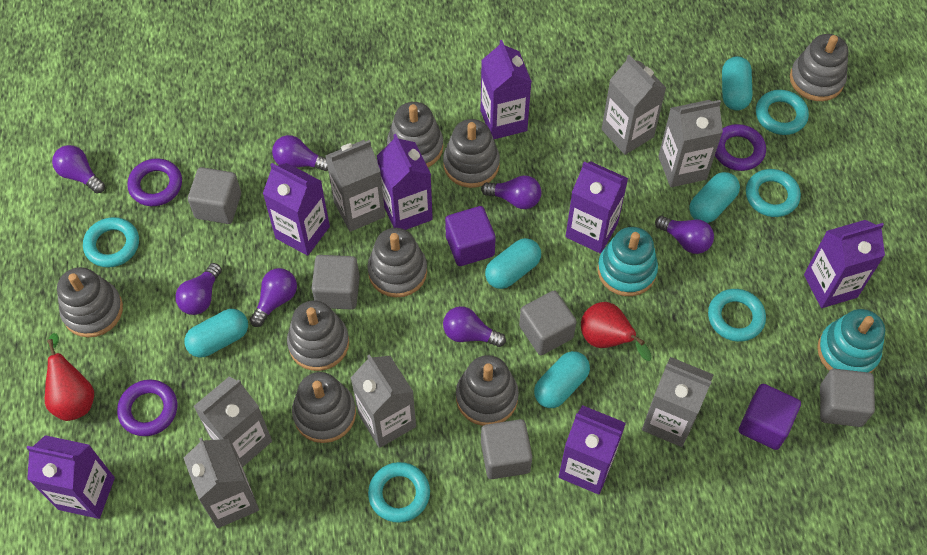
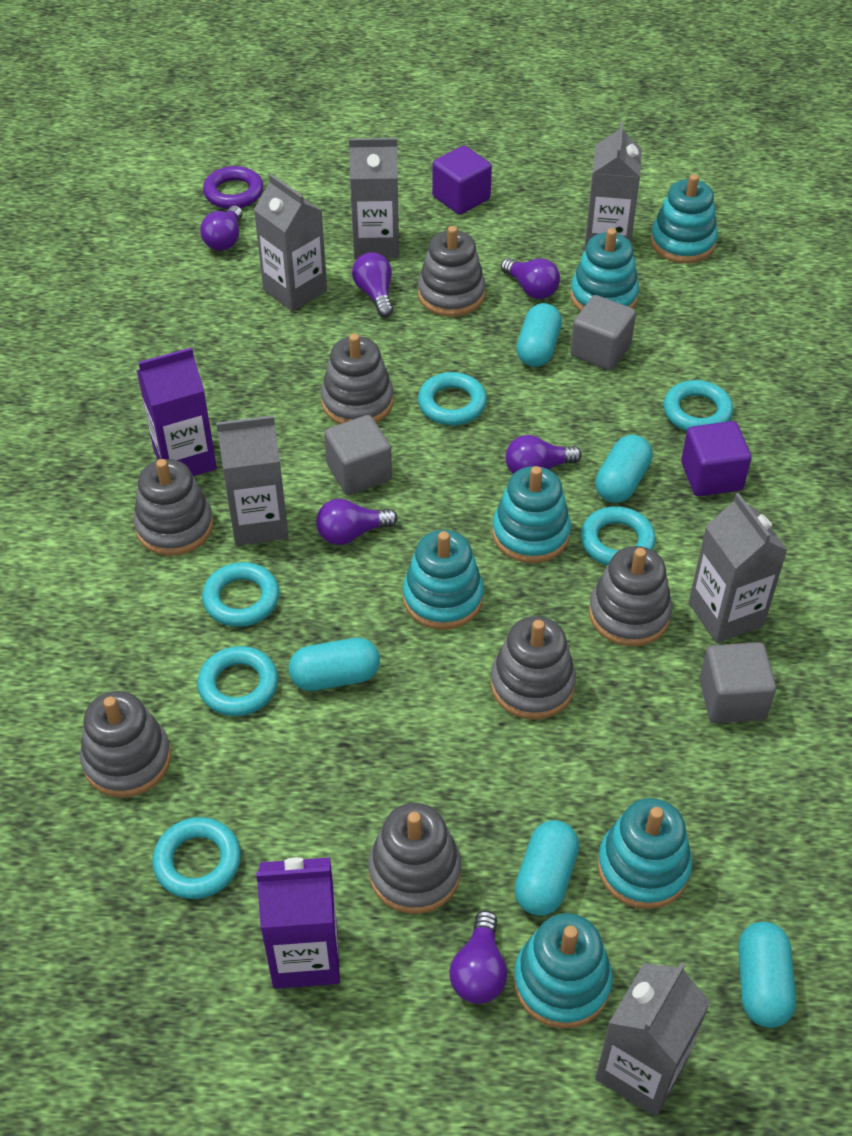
grey carton: [184,438,259,528] [193,376,272,467] [325,140,385,232] [351,354,416,448] [602,55,666,155] [642,357,714,447] [658,100,723,187] = 7 -> [216,415,288,546] [254,174,327,312] [349,138,399,259] [584,122,642,251] [595,962,710,1117] [689,493,787,643] = 6
grey cube: [188,167,241,224] [312,255,360,310] [481,419,532,479] [519,290,577,355] [820,369,875,427] = 5 -> [324,415,392,495] [570,295,636,370] [699,642,776,724] = 3
grey stacking toy: [57,267,123,337] [287,301,349,371] [292,372,356,443] [368,228,427,297] [387,102,443,167] [443,119,500,188] [456,355,519,426] [790,34,849,101] = 8 -> [80,691,171,798] [133,459,213,556] [321,334,394,424] [368,803,462,914] [418,226,486,317] [491,616,576,720] [589,546,672,646] = 7
purple carton: [27,435,115,519] [263,163,330,256] [377,134,433,230] [481,40,532,139] [559,405,626,494] [565,161,628,254] [804,220,885,308] = 7 -> [136,347,217,476] [256,857,340,989] = 2
purple light bulb: [52,145,105,193] [175,263,222,315] [250,268,297,327] [272,135,328,171] [443,306,506,347] [481,175,541,209] [655,216,714,254] = 7 -> [200,206,243,251] [316,499,398,545] [352,252,393,317] [449,910,507,1004] [501,258,560,299] [506,435,582,474] = 6
purple ring: [117,380,177,436] [127,158,182,206] [715,124,766,171] = 3 -> [203,166,264,209] = 1
red pear: [45,333,94,421] [581,302,652,361] = 2 -> none = 0
turquoise ring: [83,217,139,268] [368,462,430,523] [708,289,766,342] [746,169,801,217] [756,90,809,135] = 5 -> [152,817,241,899] [197,646,278,716] [202,562,279,627] [418,372,487,425] [581,506,656,566] [664,380,733,431] = 6
turquoise stacking toy: [598,227,658,296] [817,309,885,373] = 2 -> [403,530,484,630] [492,466,571,563] [513,913,613,1029] [570,228,639,311] [597,798,692,909] [650,174,718,263] = 6

